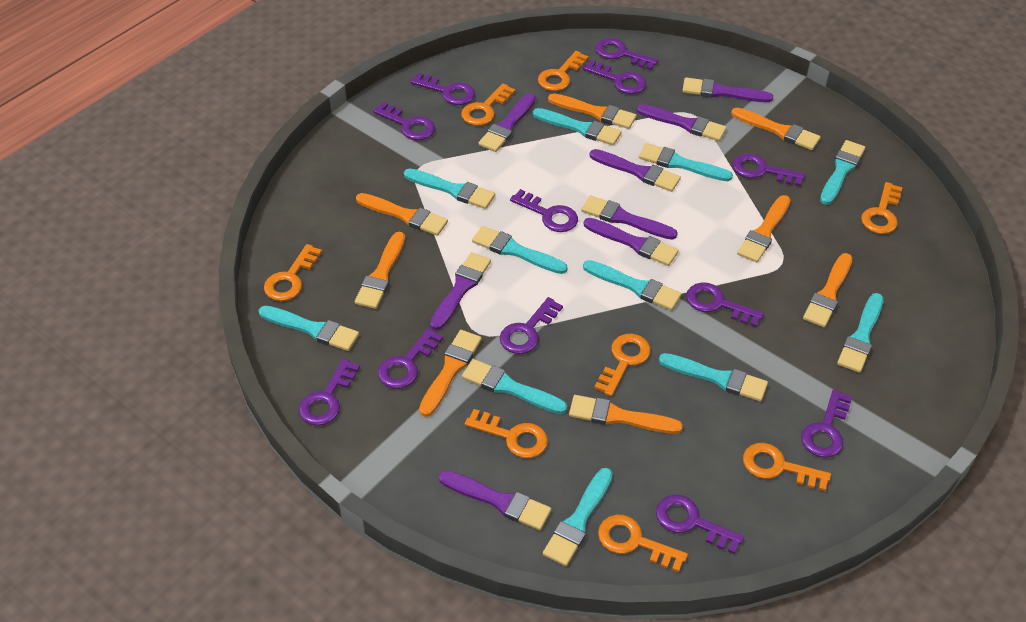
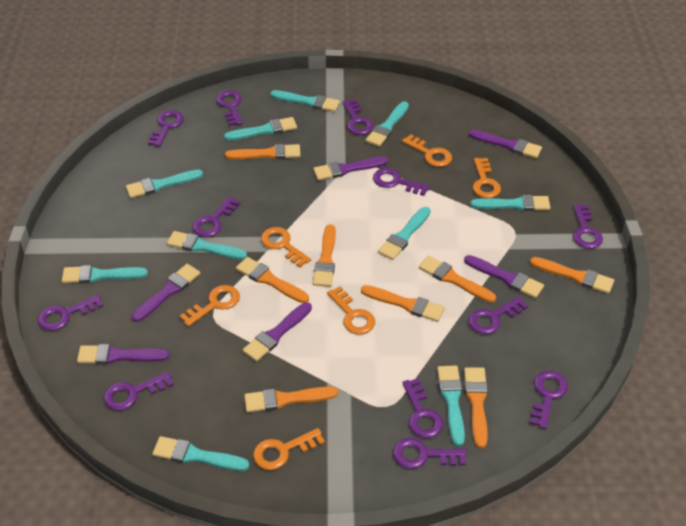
orange key: [264,244,322,301] [461,83,515,126] [465,409,548,458] [538,51,589,91] [594,334,651,397] [598,515,688,572] [743,443,831,491] [861,182,902,234] = 8 -> [180,285,240,327] [253,428,325,470] [261,227,311,267] [327,286,375,335] [402,134,452,167] [473,158,501,198] = 6
purple brush: [430,252,491,330] [439,470,551,530] [479,93,536,152] [581,195,678,240] [584,218,679,266] [590,149,681,192] [636,104,727,141] [682,77,773,102] = 8 -> [77,344,169,364] [131,264,200,322] [243,302,312,362] [313,157,388,180] [464,255,544,298] [469,130,542,158] = 6
turquoise brush: [259,306,359,351] [404,168,495,209] [462,359,567,414] [472,226,568,274] [533,108,622,145] [543,468,613,566] [583,260,681,310] [639,143,733,181] [659,353,768,401] [820,140,865,205] [837,293,883,373] = 11 -> [62,265,148,283] [126,170,203,198] [152,436,250,471] [167,231,247,260] [224,117,297,141] [270,90,340,112] [365,102,409,147] [378,207,431,260] [437,365,465,446] [470,195,550,211] = 10

